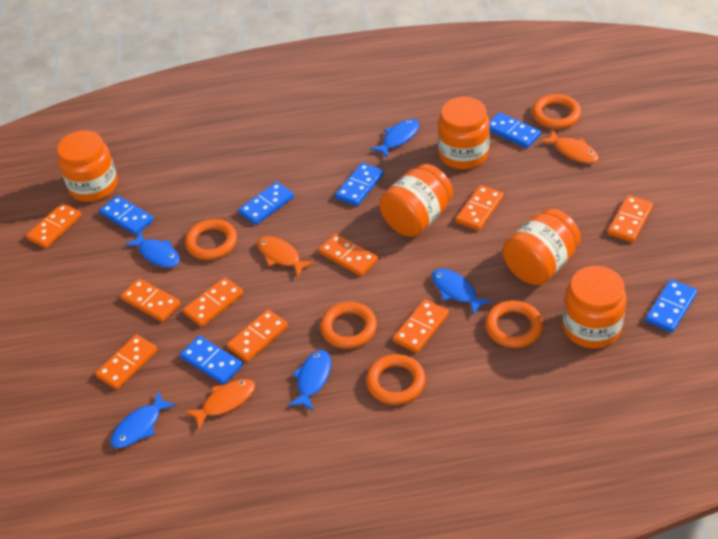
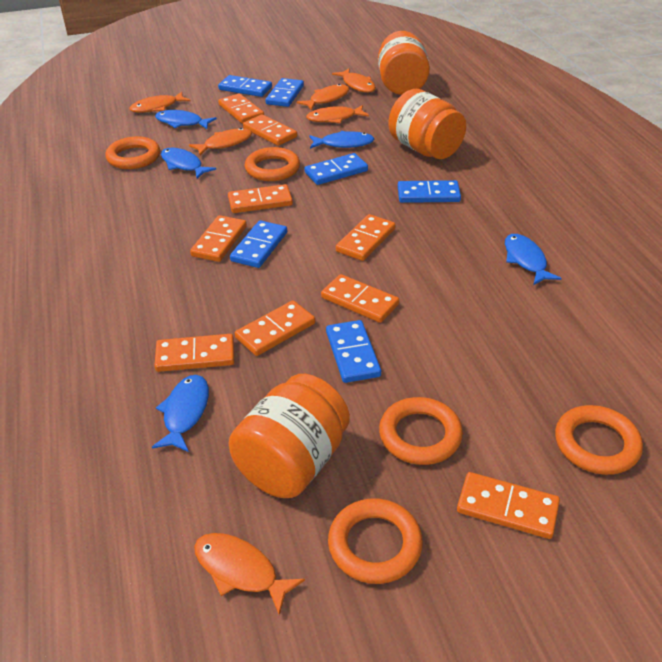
orange fish: [185,379,255,429] [257,236,315,276] [540,130,599,163] = 3 -> [129,92,190,113] [189,128,252,155] [194,533,305,615] [297,84,349,110] [306,105,369,123] [332,68,376,93] = 6
orange jar: [57,130,118,202] [379,164,453,237] [438,97,490,169] [503,208,581,285] [562,266,627,349] = 5 -> [229,374,350,498] [378,31,430,95] [388,89,466,159] = 3

